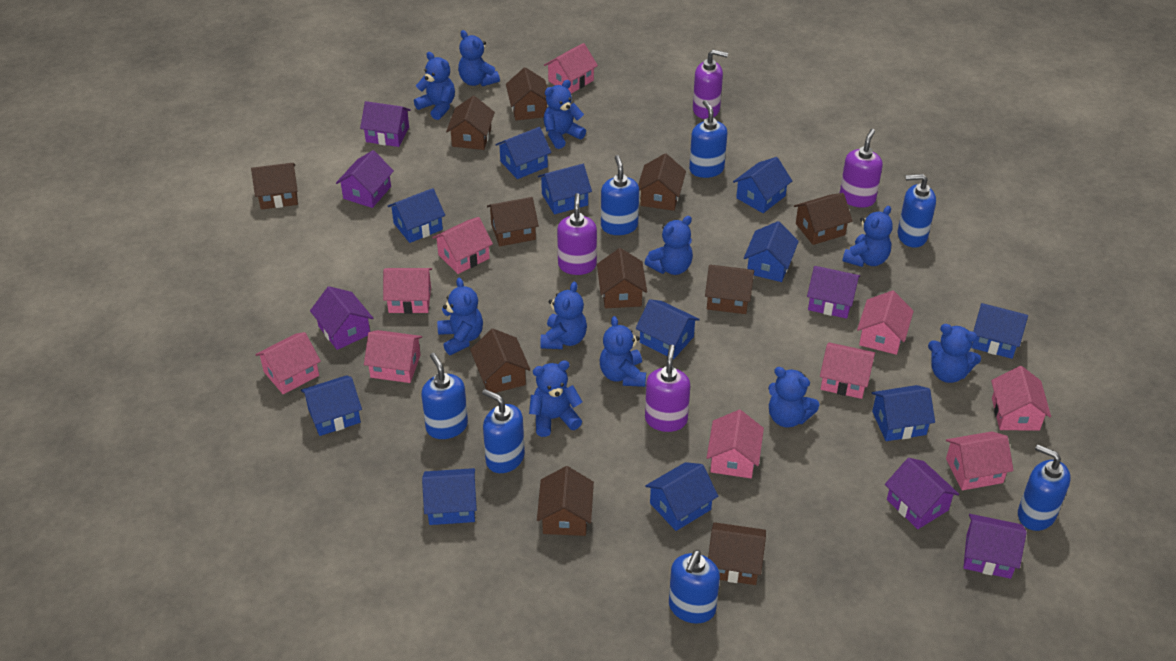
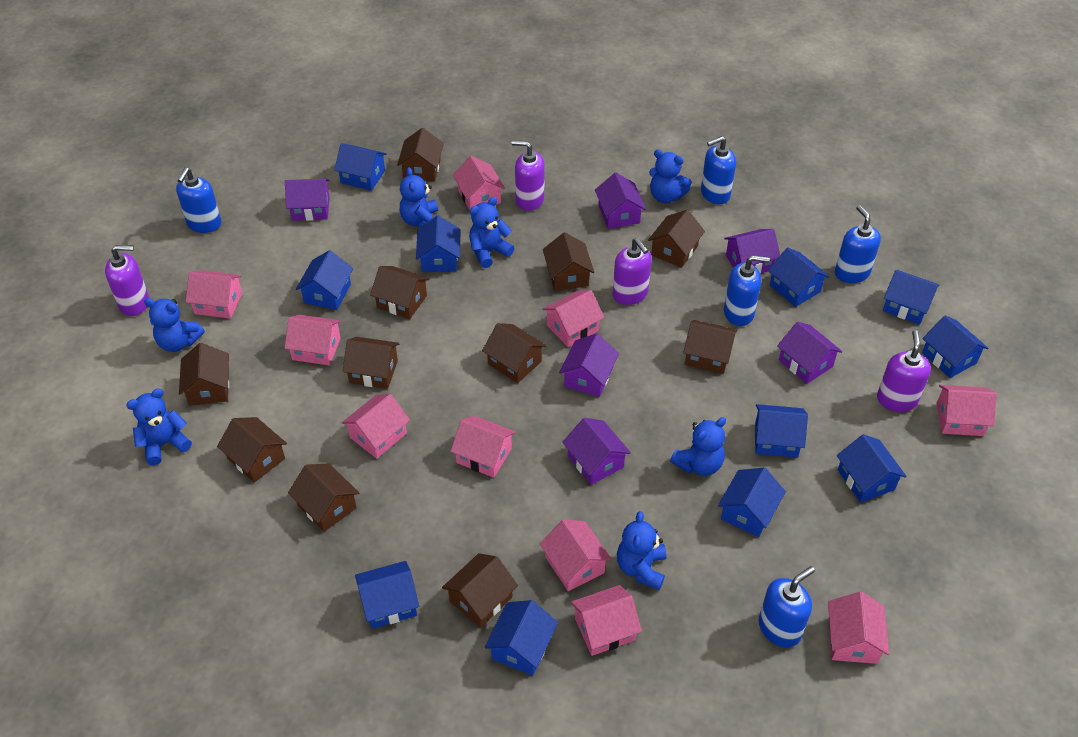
blue soap dispenser: [421,353,468,439] [482,389,525,473] [601,155,639,235] [669,550,720,623] [689,100,728,178] [898,174,936,248] [1018,444,1071,531] = 7 -> [176,168,221,233] [701,136,736,204] [724,255,770,326] [759,566,815,647] [835,205,881,283] = 5
blue teddy bear: [414,52,455,120] [437,278,483,355] [458,30,500,86] [529,360,583,437] [541,282,587,349] [543,80,586,149] [600,316,646,387] [645,216,693,275] [768,367,820,428] [842,206,893,267] [928,324,981,383] = 11 -> [126,389,192,466] [144,298,205,352] [400,167,438,228] [469,197,514,268] [617,511,667,590] [649,150,692,203] [670,417,726,476] = 7

